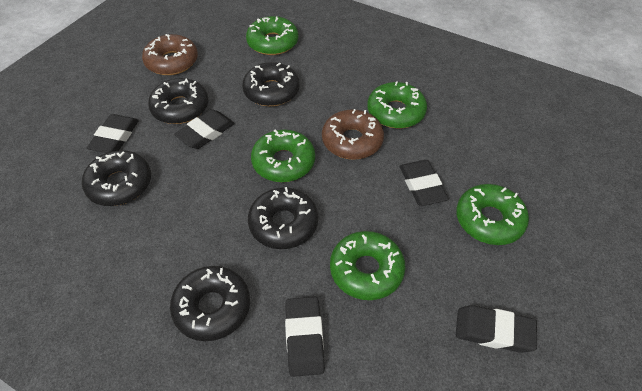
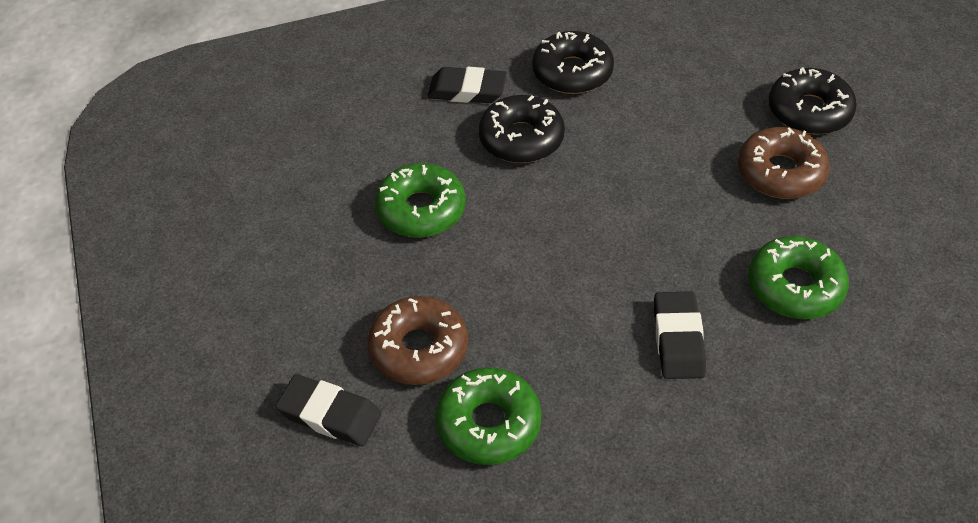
black donut: [82,150,151,206] [148,78,208,124] [170,266,250,341] [242,62,300,106] [248,187,318,249] = 5 -> [478,95,565,163] [532,31,614,94] [768,67,857,135] = 3
black eraser: [87,114,139,153] [174,109,235,149] [285,297,325,377] [400,160,448,206] [456,305,537,353] = 5 -> [276,374,382,446] [427,67,507,103] [654,291,706,379] = 3
green donut: [246,16,298,55] [251,130,315,182] [330,231,405,300] [367,81,427,128] [456,184,529,245] = 5 -> [375,163,466,238] [435,367,542,465] [748,236,849,319] = 3

